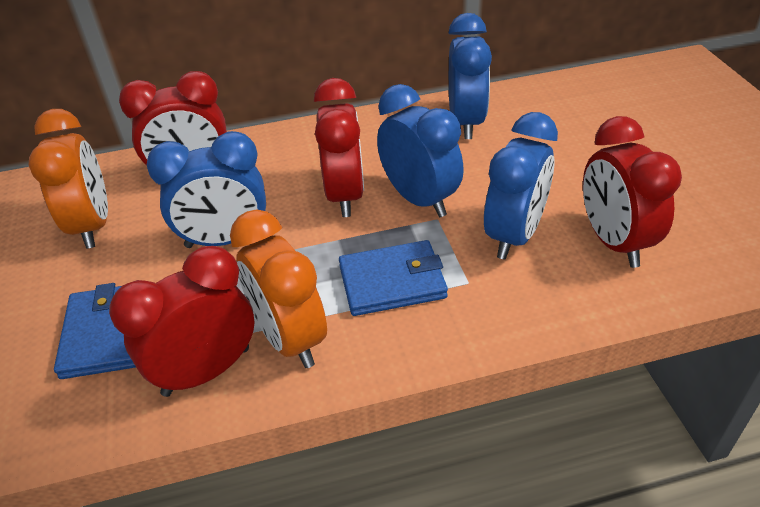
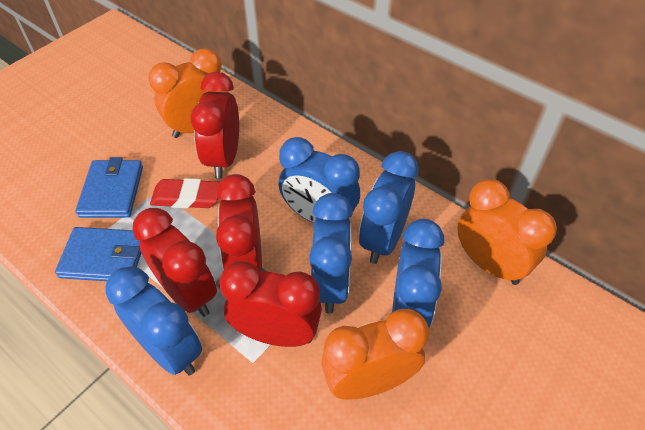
blue clock: [147,131,266,248] [377,84,464,217] [448,13,492,139] [484,112,558,260] = 4 -> [105,266,202,375] [279,137,360,223] [309,193,353,314] [359,151,419,264] [392,219,444,327] = 5
orange clock: [29,109,108,249] [230,210,327,368] = 2 -> [148,49,228,138] [321,309,429,400] [457,179,557,285] = 3
red eraser: none = 0 -> [150,178,220,208] = 1

